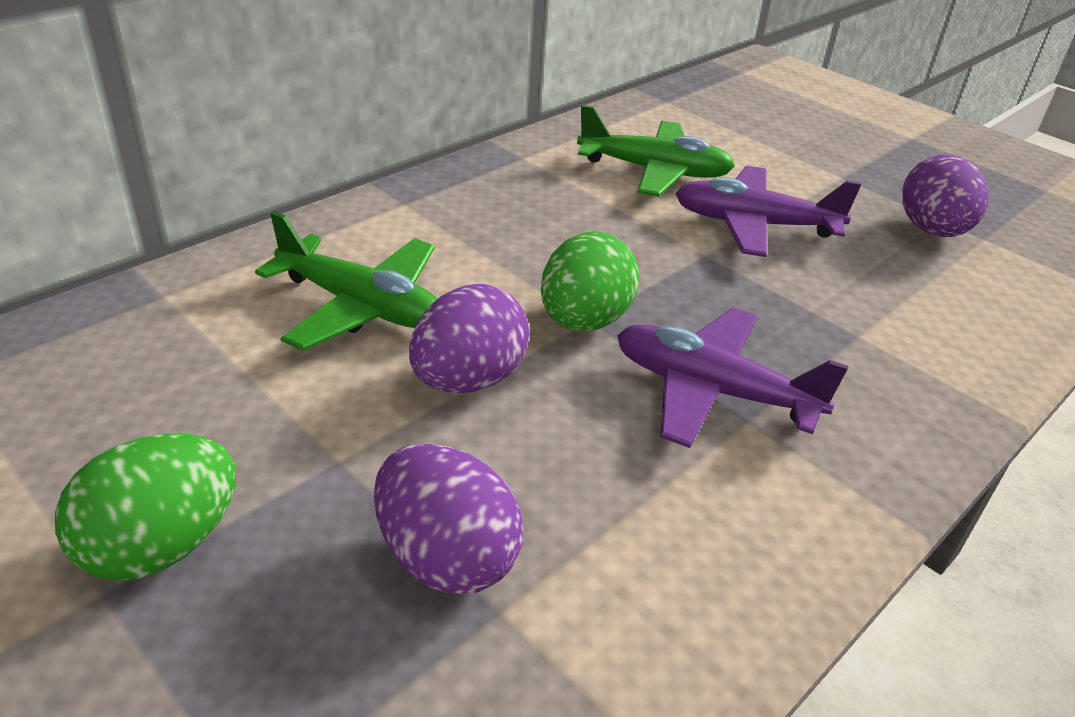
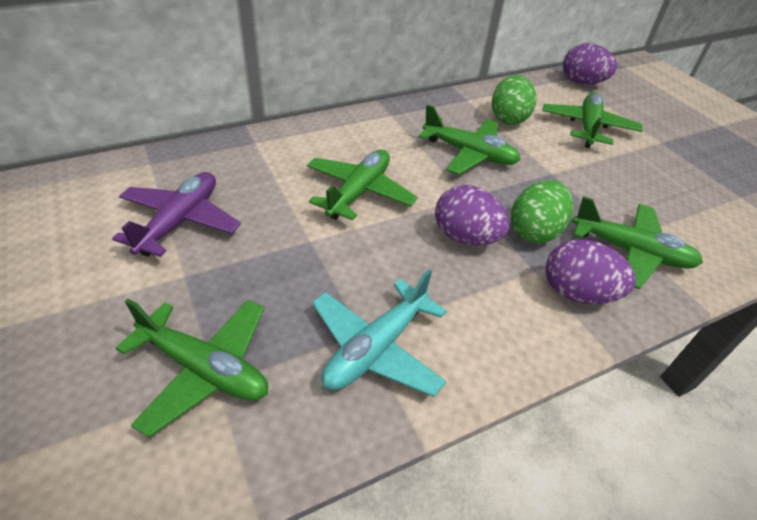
green plane: [255,211,437,351] [577,105,735,197] = 2 -> [116,299,268,437] [307,150,418,220] [418,104,521,175] [542,93,643,148] [572,196,703,289] = 5
purple plane: [617,308,849,448] [675,166,861,257] = 2 -> [112,172,241,257] = 1
turquoise plane: none = 0 -> [312,269,447,397] = 1

